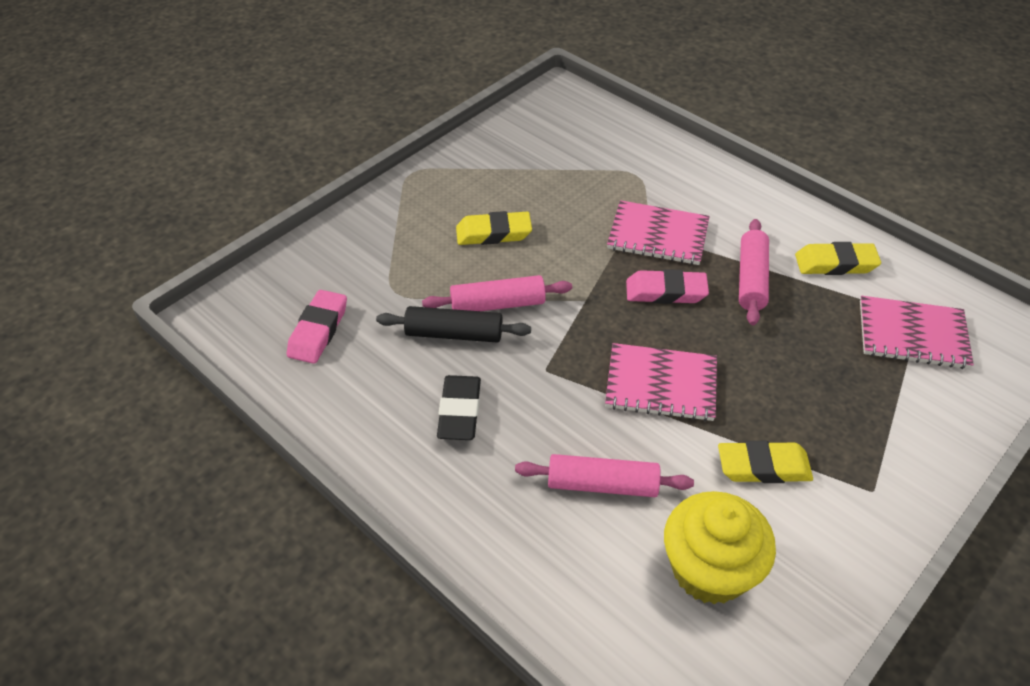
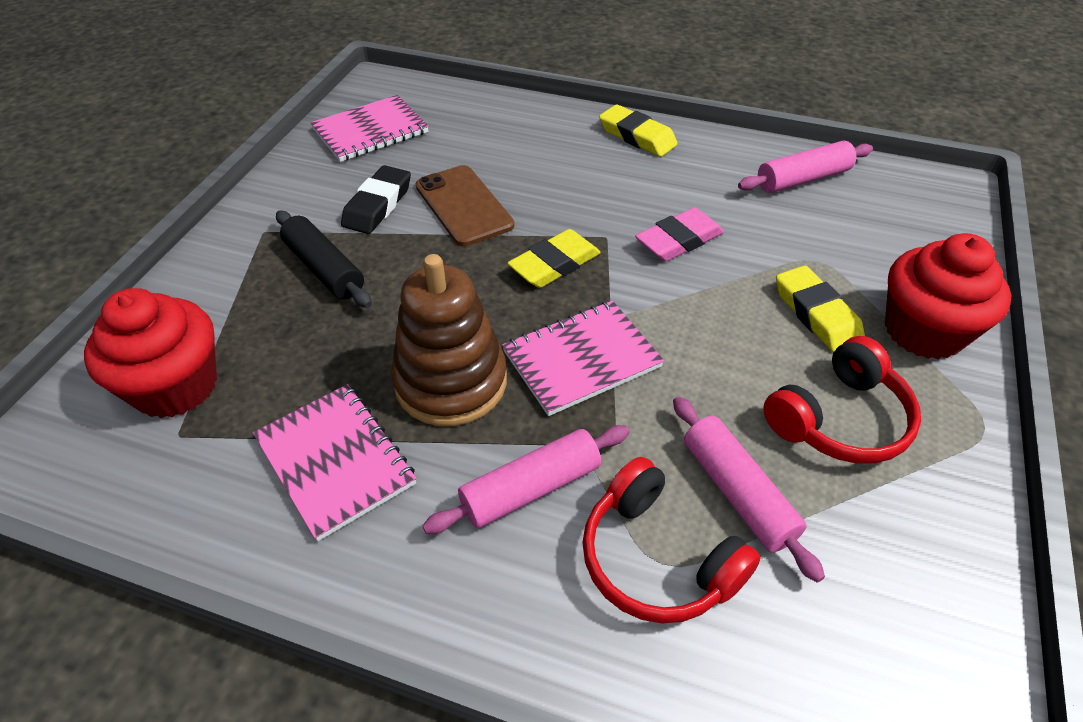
brown phone: none = 0 -> [416,165,514,246] = 1
brown stacking toy: none = 0 -> [391,254,507,426] = 1
pink eraser: [287,290,347,364] [626,269,709,304] = 2 -> [635,208,724,261] = 1
red cupcake: none = 0 -> [84,288,217,418] [885,233,1011,359] = 2
red headphones: none = 0 -> [582,457,760,623] [763,336,921,463] = 2
yellow cupcake: [664,491,776,604] = 1 -> none = 0

